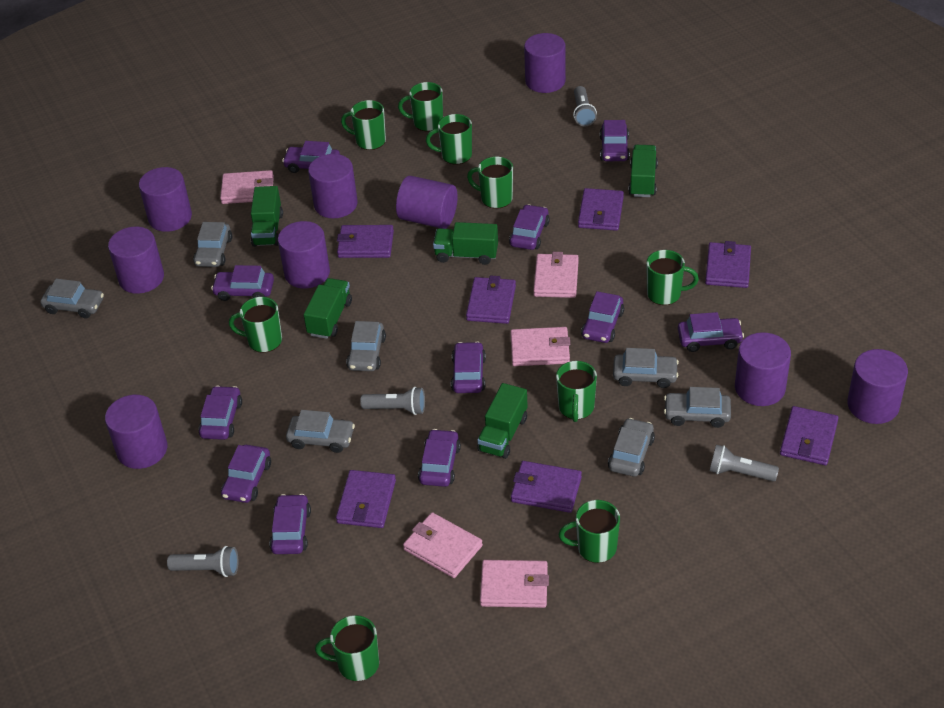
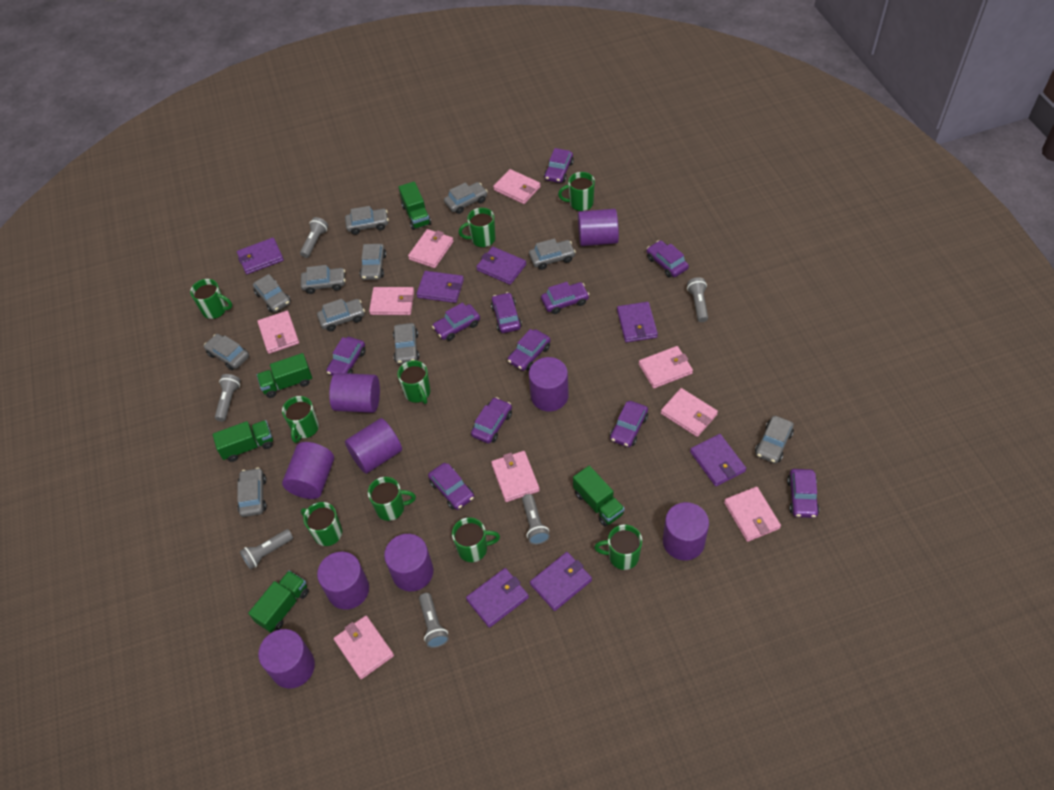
grey car: [40,279,104,318] [193,222,232,267] [286,410,355,453] [346,321,386,371] [608,418,655,477] [613,348,679,388] [664,387,731,428] = 7 -> [204,334,249,370] [237,467,267,517] [253,274,291,313] [301,265,345,294] [317,299,365,331] [345,206,389,235] [360,244,386,280] [393,323,419,364] [444,182,488,214] [529,239,576,270] [755,416,794,463] = 11
grey flashlight: [167,546,238,577] [360,387,425,415] [573,86,597,126] [710,445,779,482] = 4 -> [215,374,241,421] [240,529,293,570] [300,217,328,258] [419,593,449,648] [522,494,550,545] [687,277,708,322] = 6
pink wallet: [220,170,274,204] [403,512,483,578] [480,560,549,608] [510,327,570,366] [533,252,579,298] = 5 -> [257,311,299,354] [334,616,394,679] [369,287,414,315] [408,229,454,268] [491,451,540,502] [493,169,541,204] [639,346,693,389] [661,388,718,437] [724,487,781,542] = 9

